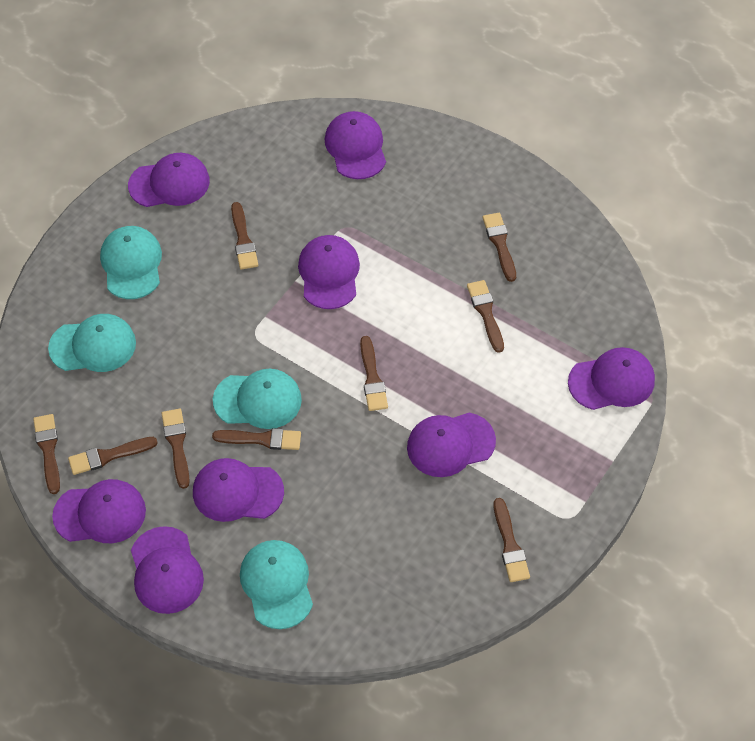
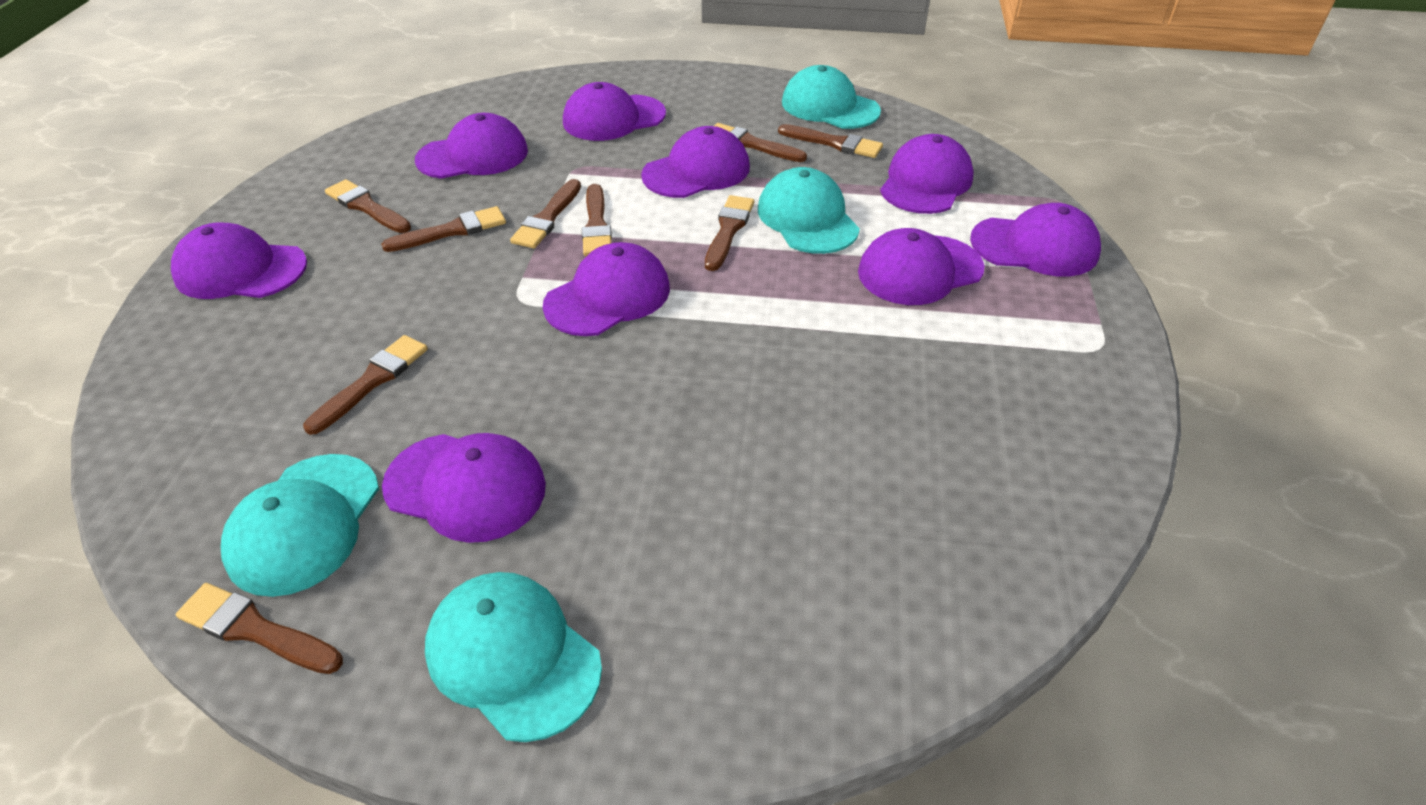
purple cap: [52,479,146,543] [128,153,210,207] [131,526,204,614] [193,458,284,522] [298,235,360,309] [324,111,386,179] [407,412,496,477] [568,347,655,410] = 8 -> [171,223,307,299] [382,433,546,543] [415,113,528,179] [543,242,670,336] [563,82,666,141] [641,126,750,198] [858,228,985,305] [880,134,974,214] [970,203,1101,277] = 9

